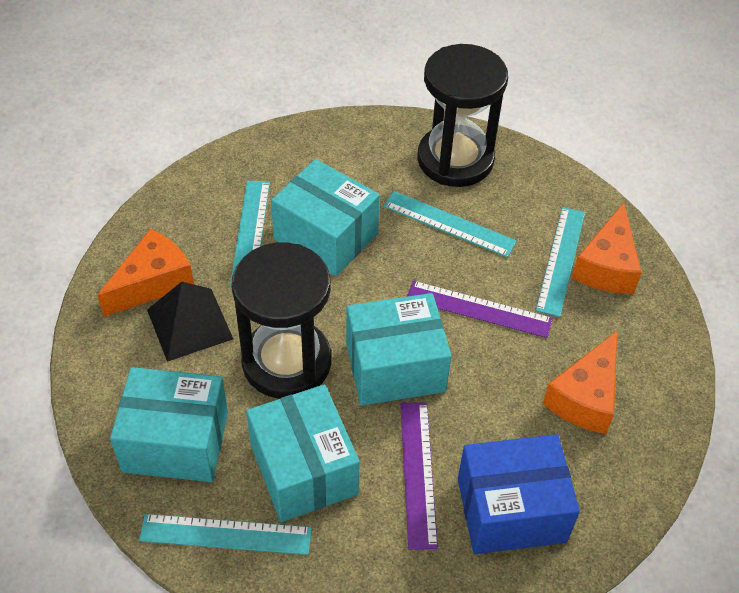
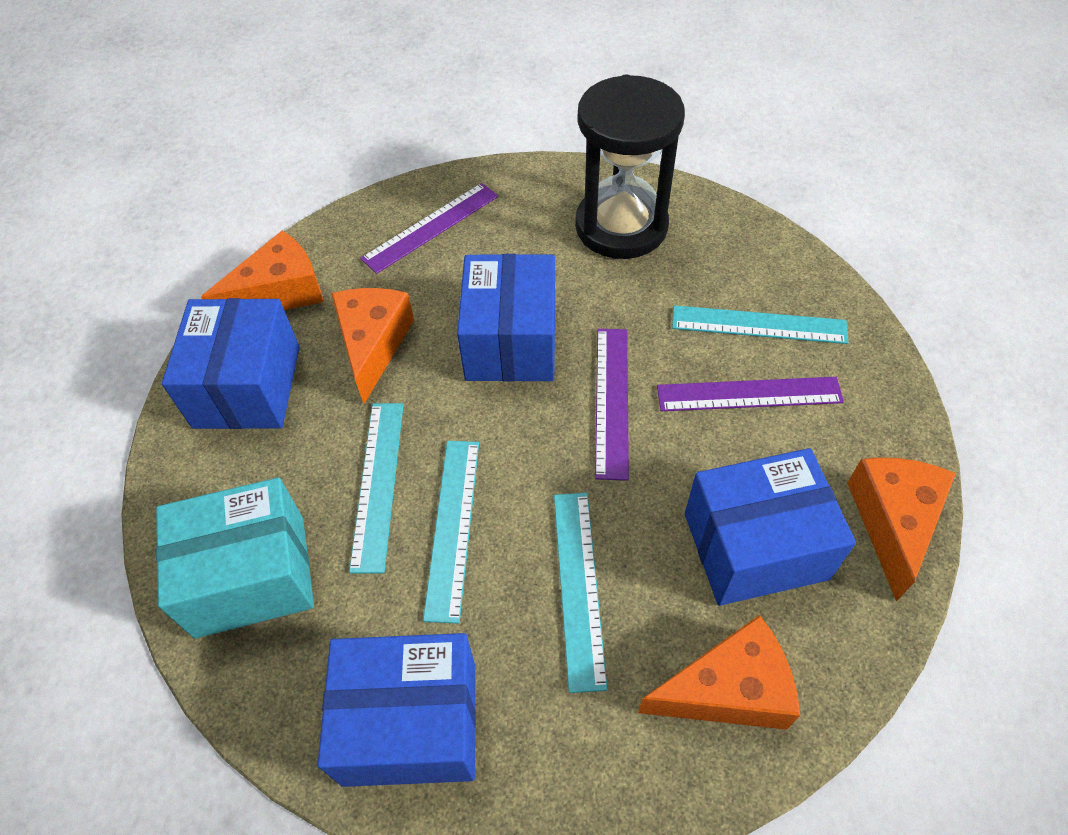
black hourglass: [231,242,331,399] [417,44,508,187] = 2 -> [575,75,685,259] = 1
black pyramid: [147,282,233,362] = 1 -> none = 0
blue box: [458,434,580,554] = 1 -> [162,298,300,429] [318,633,476,787] [457,254,555,382] [685,448,856,606] = 4
orange cheese: [97,229,194,317] [543,331,617,434] [572,203,642,294] = 3 -> [201,231,324,310] [331,288,414,404] [638,615,800,730] [847,457,956,602] = 4
purple ruler: [400,402,438,550] [407,281,553,338] = 2 -> [360,183,498,274] [595,329,629,481] [657,377,844,411] = 3
turquoise box: [110,367,228,482] [246,384,360,522] [271,159,380,276] [346,293,452,406] = 4 -> [156,478,314,639] = 1

